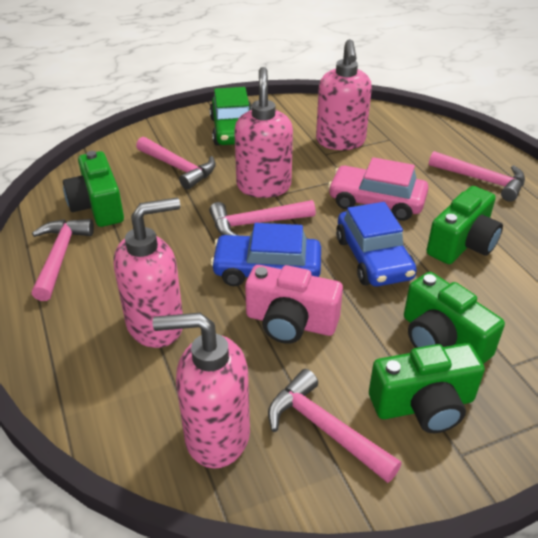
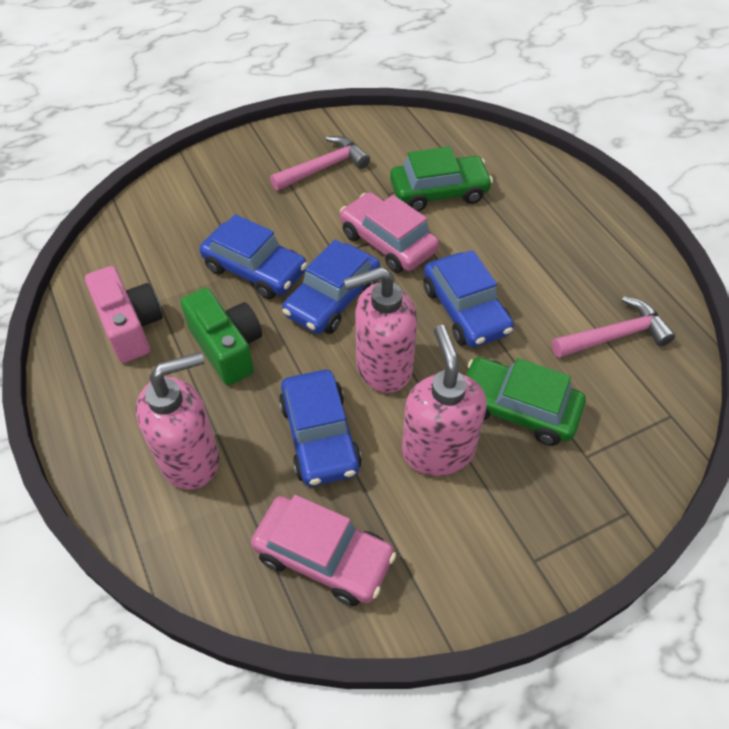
blue car: [210,223,321,286] [336,202,417,287] = 2 -> [200,214,308,299] [279,370,362,486] [282,239,380,334] [424,250,514,347] = 4
green camera: [63,151,124,227] [369,343,485,433] [404,272,505,364] [426,186,503,264] = 4 -> [181,288,262,385] = 1
green car: [209,87,252,146] = 1 -> [390,147,493,211] [466,357,586,446] = 2
pink car: [328,157,428,221] = 1 -> [251,495,396,606] [340,192,439,273] = 2
pink hammer: [32,219,94,301] [136,137,216,189] [209,200,316,236] [268,369,402,483] [429,151,525,202] = 5 -> [270,136,370,191] [552,297,675,358] = 2
pink soap dispenser: [114,198,183,348] [153,313,250,469] [234,67,293,198] [316,39,372,150] = 4 -> [136,352,219,490] [343,267,417,393] [402,325,487,476] = 3

